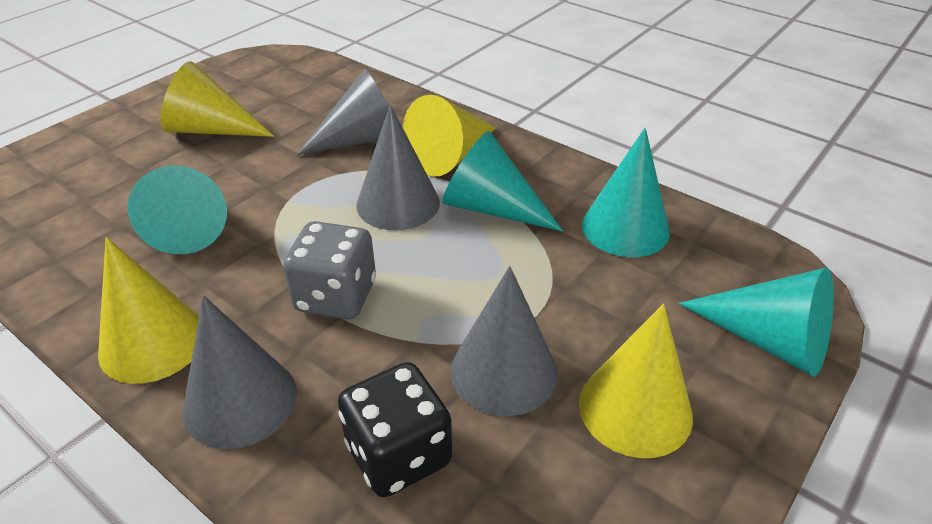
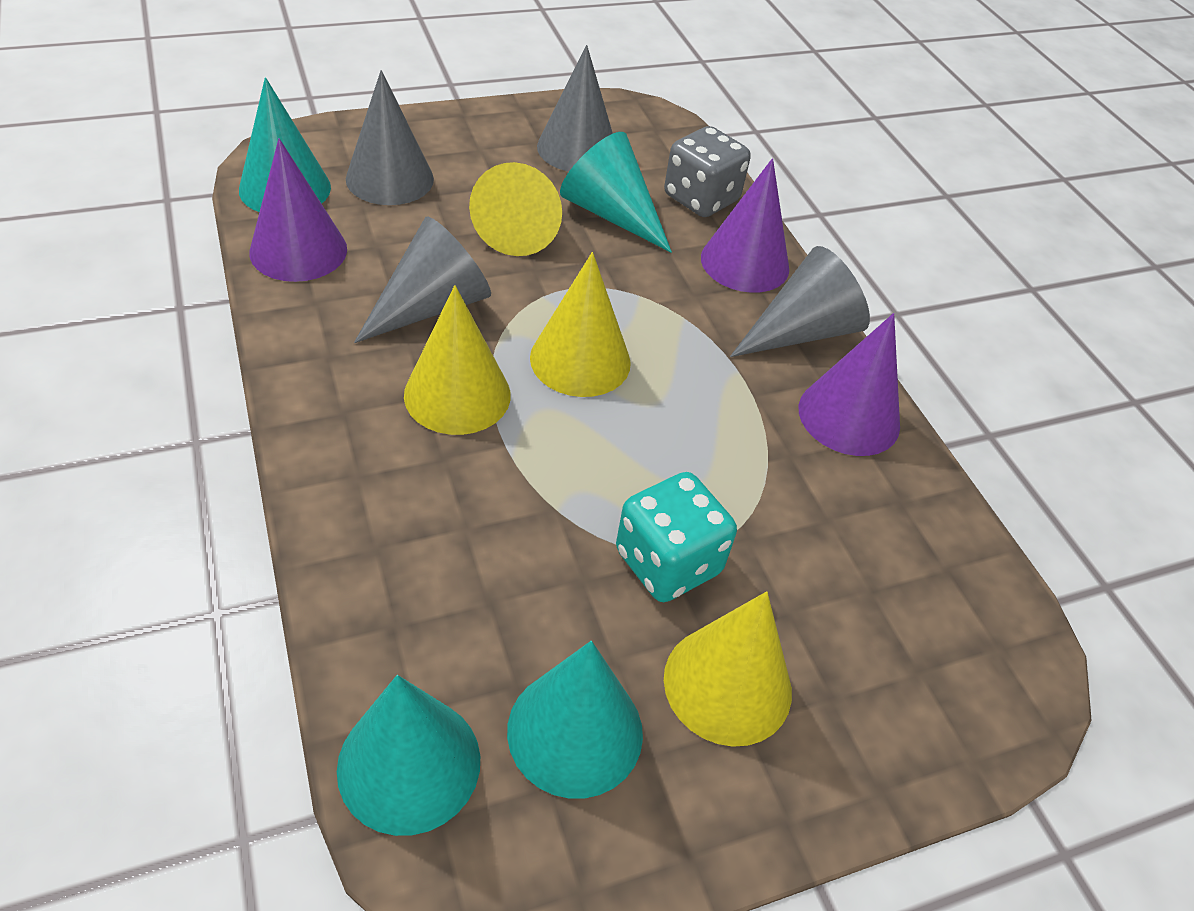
black dice: [338,362,452,497] = 1 -> none = 0
purple cone: none = 0 -> [250,138,347,282] [701,158,789,293] [799,313,900,456] = 3
turquoise dice: none = 0 -> [616,472,737,602] = 1

